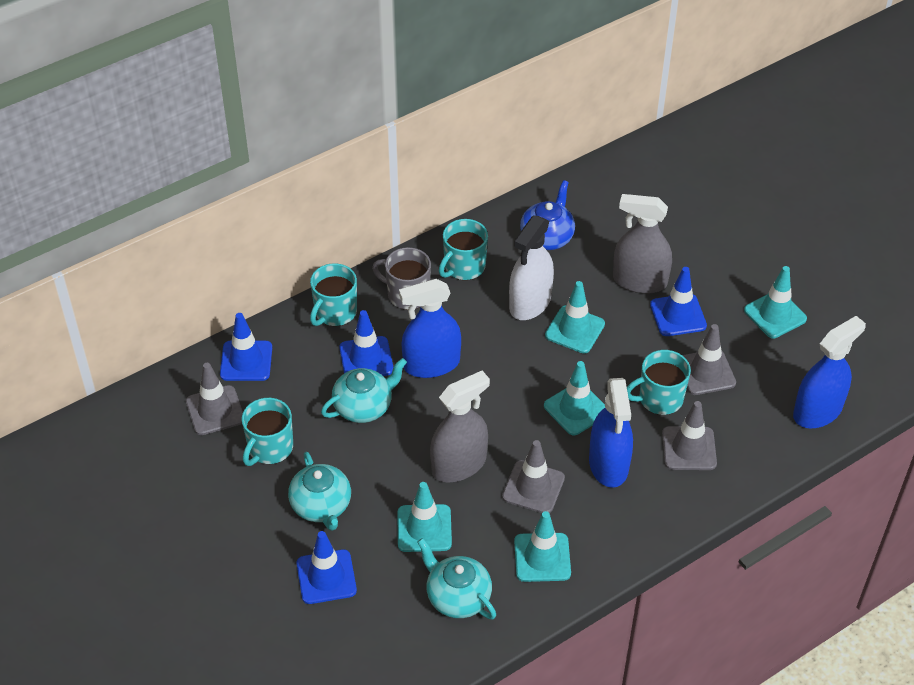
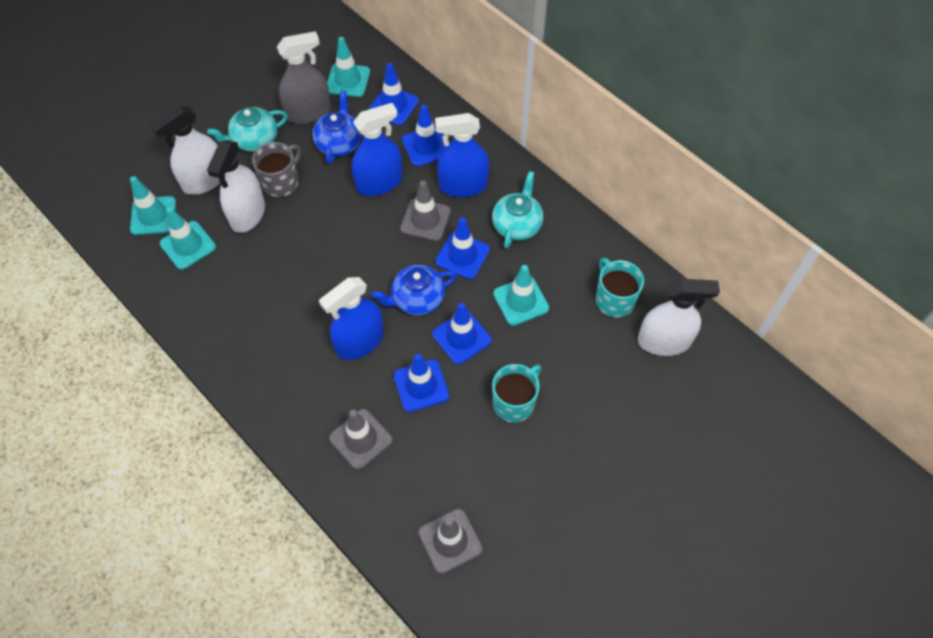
blue teapot: [520,180,575,250] = 1 -> [312,90,361,164] [371,265,457,316] = 2
blue traffic cone: [220,313,272,381] [297,531,357,604] [339,310,393,376] [650,267,707,336] = 4 -> [369,63,419,125] [393,354,449,412] [402,105,447,167] [432,303,492,364] [435,218,490,279] = 5
grey spray bottle: [430,371,490,482] [613,194,672,294] = 2 -> [277,31,331,124] = 1
grey traffic cone: [186,363,243,435] [502,440,565,513] [662,401,717,470] [682,324,736,395] = 4 -> [329,409,393,470] [400,181,451,241] [418,509,483,574] = 3
turquoise mug: [242,398,293,466] [310,263,357,326] [439,219,488,280] [627,350,691,415] = 4 -> [492,364,541,423] [596,258,644,317] = 2
turquoise teapot: [288,452,351,531] [321,358,407,423] [417,538,496,619] = 3 -> [207,107,288,152] [492,171,543,249] = 2
turquoise traffic cone: [397,482,452,552] [514,511,571,582] [544,361,605,435] [545,281,605,354] [744,266,807,338] = 5 -> [130,176,176,235] [160,207,216,270] [327,37,370,97] [493,265,549,326] = 4
white spray bottle: [509,215,554,320] = 1 -> [150,105,220,195] [207,140,265,233] [638,279,720,356] = 3

